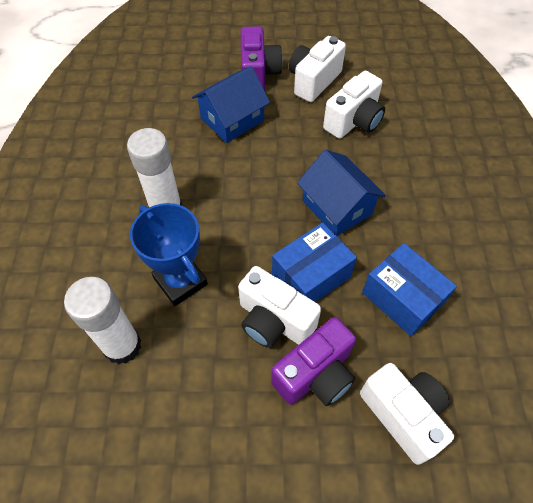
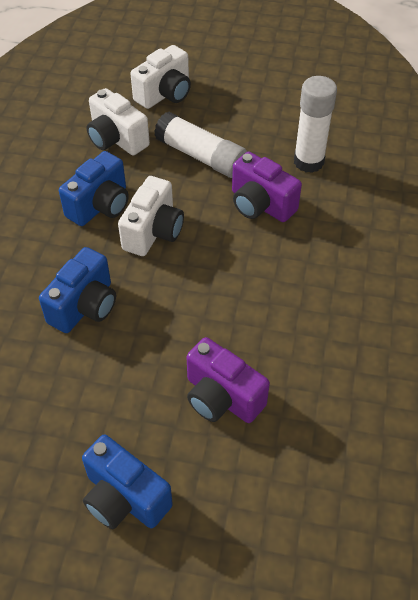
blue box: [272,222,357,302] [362,243,457,336] = 2 -> none = 0
blue camera: none = 0 -> [39,247,116,333] [59,151,129,226] [82,435,173,529] = 3
blue house: [192,66,270,143] [297,150,386,236] = 2 -> none = 0
blue trophy: [130,203,208,306] = 1 -> none = 0
white camera: [238,266,321,348] [289,36,346,102] [323,71,385,139] [360,363,454,465] = 4 -> [87,88,150,155] [118,176,184,256] [130,45,191,109] = 3

